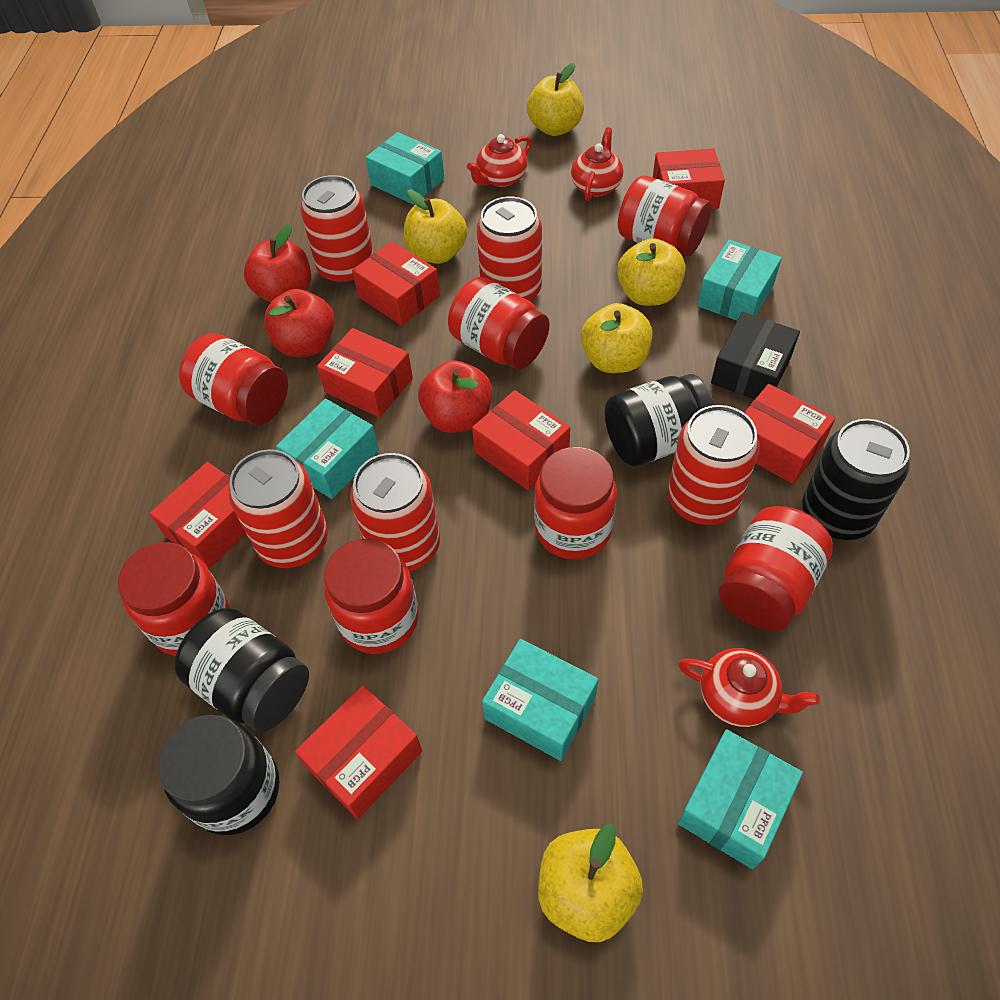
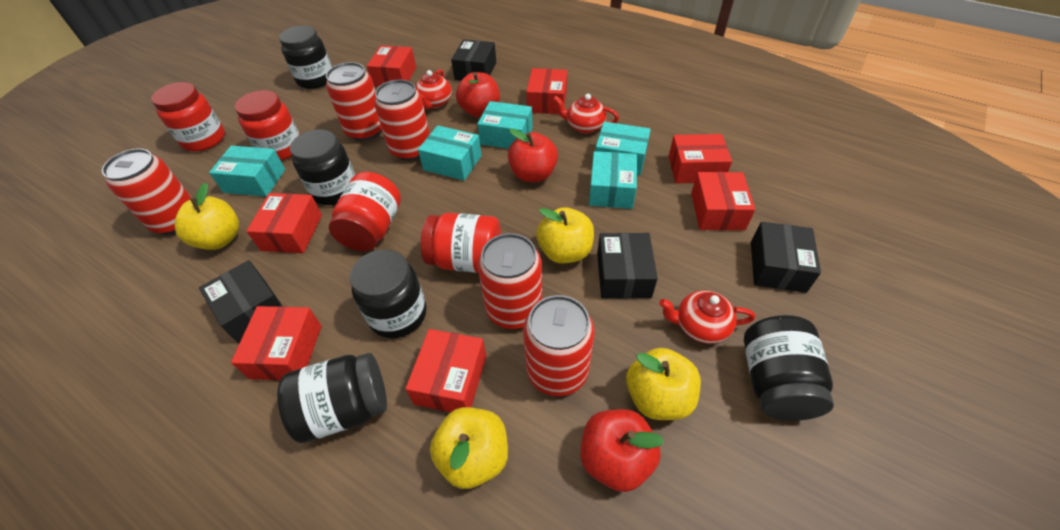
black box: [711,312,800,400] = 1 -> [199,260,282,343] [451,40,496,81] [597,233,658,299] [751,222,821,293] = 4
black can: [802,419,910,540] = 1 -> none = 0
black jar: [158,715,279,835] [175,608,309,732] [604,374,714,466] = 3 -> [277,353,387,443] [279,25,332,89] [290,129,355,205] [350,249,427,338] [744,315,834,421] = 5
red jar: [118,542,229,656] [179,333,288,425] [324,538,419,654] [448,277,549,369] [534,447,617,560] [618,175,711,256] [719,506,833,631] = 7 -> [151,82,225,151] [235,90,300,160] [329,172,401,251] [421,213,501,273] = 4
yellow apple: [404,189,467,264] [527,63,584,136] [538,824,643,942] [581,303,653,373] [617,238,685,306] = 5 -> [175,182,239,250] [430,407,508,489] [536,207,594,264] [626,348,701,420] = 4

